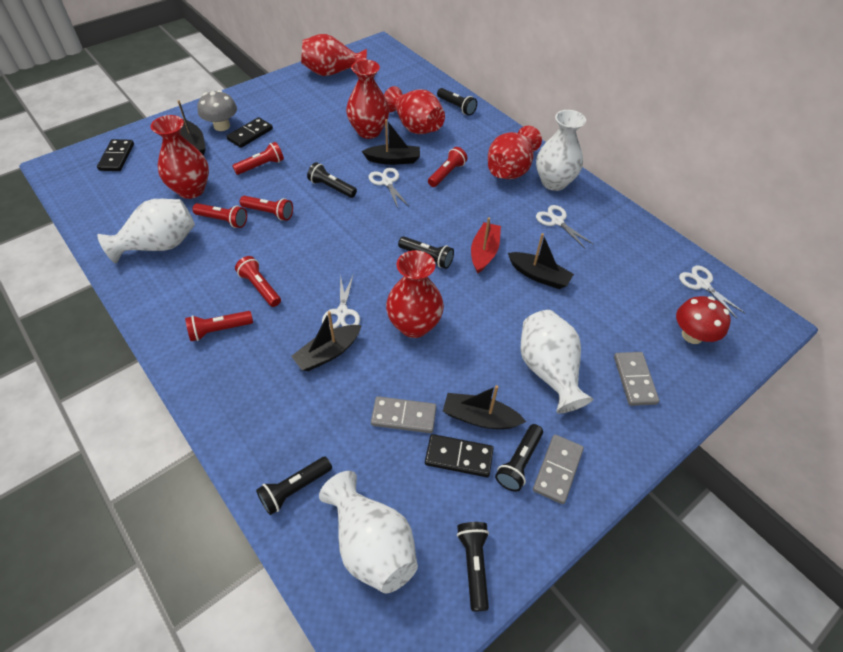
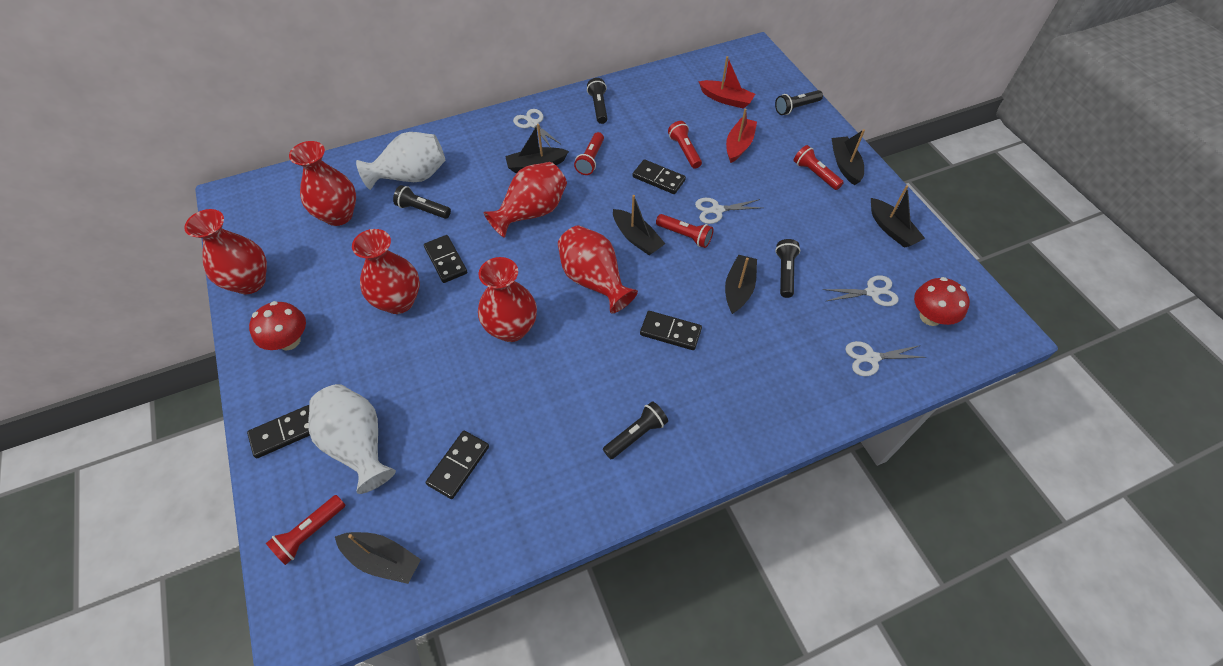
black boat: [178,100,206,155] [291,311,362,371] [362,119,420,165] [443,385,526,429] [508,233,574,289] = 5 -> [335,532,421,584] [505,124,569,173] [613,195,665,255] [725,255,757,314] [832,129,865,185] [871,185,925,248] = 6
black domino: [97,139,134,171] [226,117,273,148] [425,434,494,477] = 3 -> [247,405,310,458] [424,235,467,283] [426,431,489,499] [633,159,686,194] [640,311,702,350] = 5
black flashlight: [256,457,332,515] [307,162,357,198] [398,236,454,269] [437,88,477,115] [457,522,489,611] [495,424,543,492] = 6 -> [393,185,451,219] [587,78,607,124] [603,401,668,459] [775,90,823,115] [775,239,800,298] = 5
grey domino: [371,396,436,433] [533,435,584,504] [614,352,659,406] = 3 -> none = 0
grey mushroom: [197,90,237,131] = 1 -> none = 0
red boat: [471,217,501,273] = 1 -> [698,56,755,109] [726,108,757,163] = 2
red flashlight: [185,311,253,341] [192,203,247,228] [232,142,284,175] [235,256,281,307] [240,196,293,221] [428,147,467,187] = 6 -> [266,495,345,565] [574,132,604,175] [656,214,714,248] [668,121,702,169] [794,145,844,190] = 5
red mushroom: [676,296,731,344] = 1 -> [249,301,306,350] [914,277,970,326] = 2
white vase: [97,199,195,263] [319,471,418,593] [520,310,593,413] [536,110,586,191] = 4 -> [308,384,396,494] [356,132,445,190] = 2

